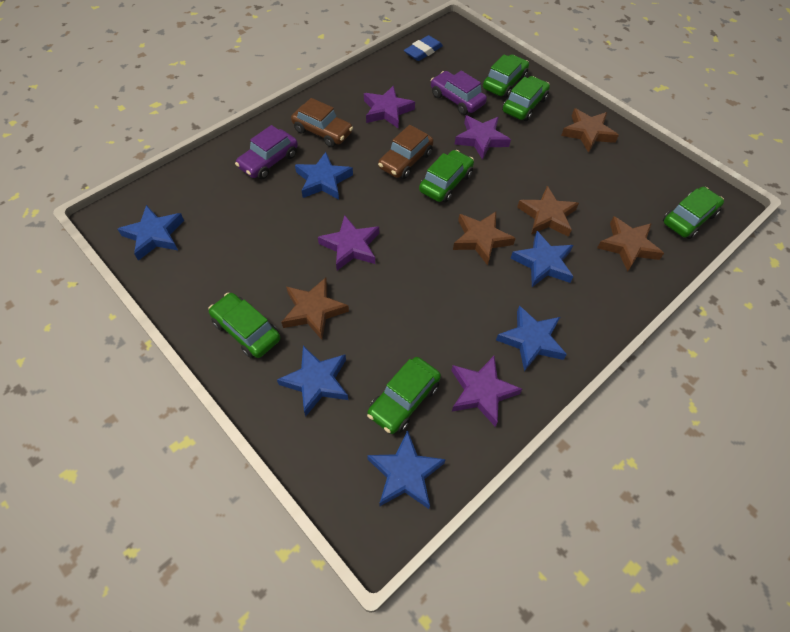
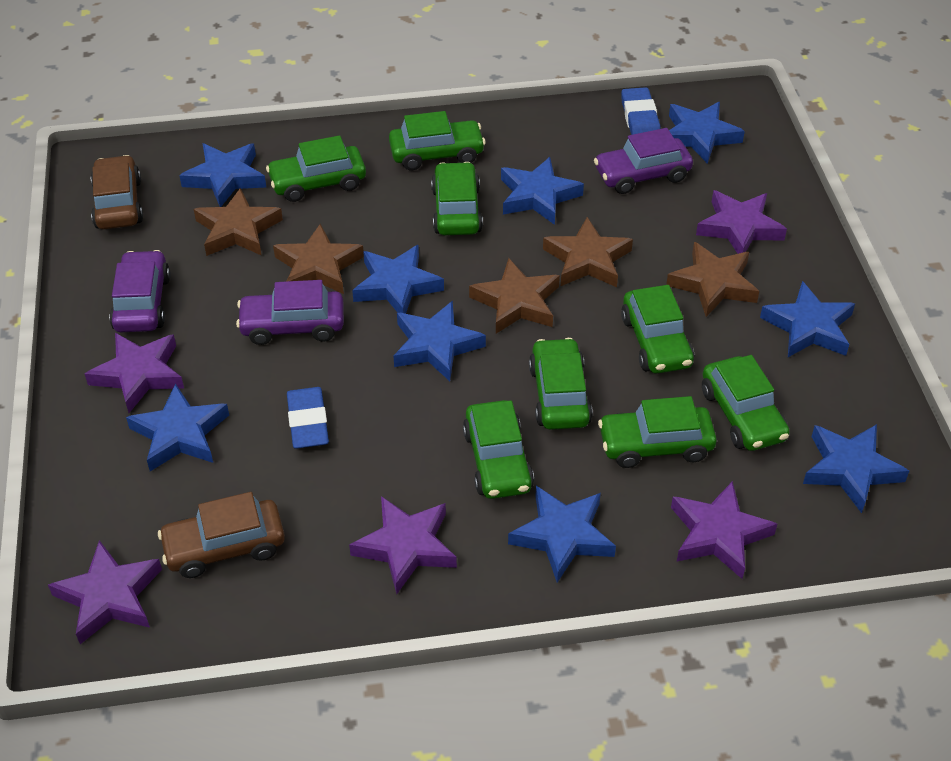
blue eraser: [404,35,443,61] = 1 -> [287,387,329,449] [621,87,661,135] = 2
blue star: [118,205,184,261] [277,346,348,417] [295,152,353,200] [367,430,446,509] [496,305,567,371] [510,231,573,287] = 6 -> [126,384,229,471] [179,143,266,207] [352,245,444,314] [394,301,486,381] [501,157,584,225] [508,486,616,583] [669,102,745,164] [760,281,855,357] [803,424,909,513] = 9
green car: [208,293,280,358] [367,357,441,434] [419,150,474,203] [483,54,529,98] [502,76,550,121] [663,187,724,239] = 6 -> [266,135,366,202] [389,111,486,171] [431,162,483,235] [463,400,534,499] [529,338,593,430] [598,396,717,468] [621,285,694,374] [702,355,790,451] = 8
purple car: [235,125,298,179] [431,71,487,115] = 2 -> [109,250,171,332] [236,280,344,345] [594,128,693,194] = 3
purple star: [318,215,379,270] [364,85,415,128] [451,356,522,427] [455,115,511,160] = 4 -> [48,540,162,644] [85,333,184,413] [349,496,457,594] [671,481,777,579] [696,190,787,254] = 5

